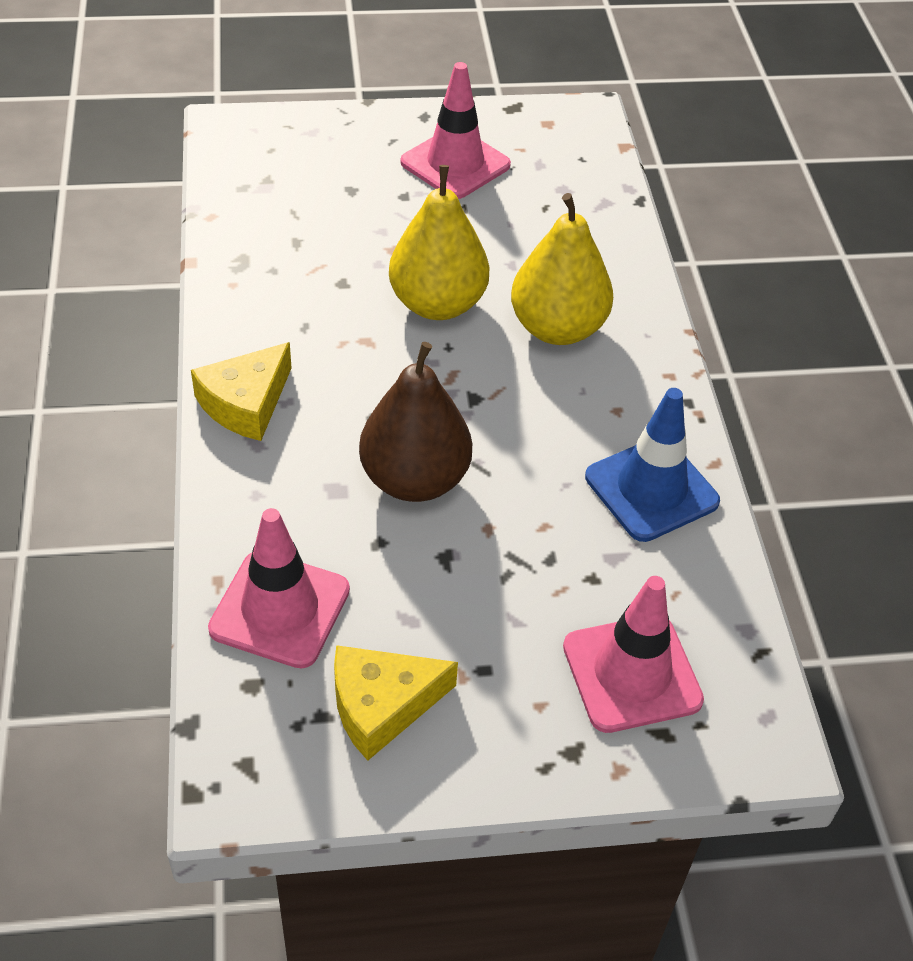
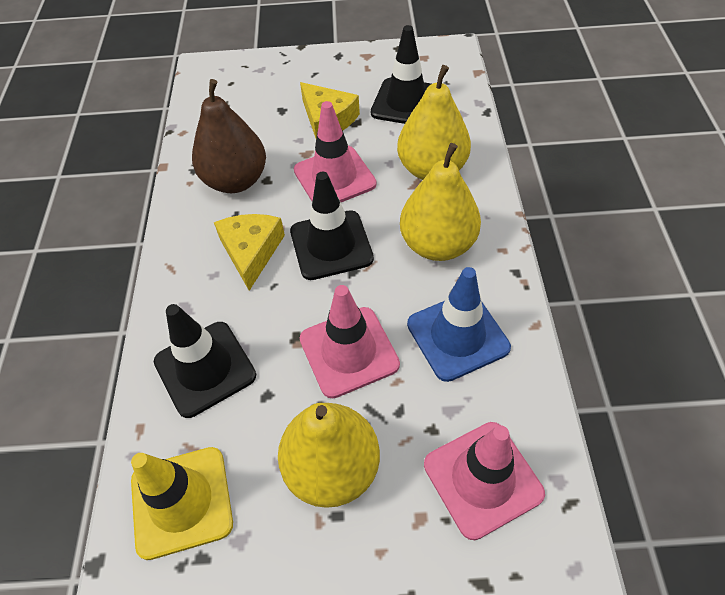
black traffic cone: none = 0 -> [153,304,256,418] [290,171,374,280] [371,25,431,124] = 3
yellow pear: [389,165,489,320] [511,193,613,345] = 2 -> [278,403,380,508] [397,65,471,180] [400,143,481,261] = 3
yellow traffic cone: none = 0 -> [131,447,233,560] = 1

